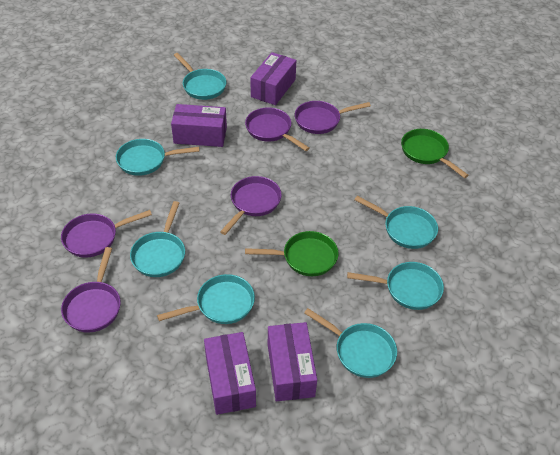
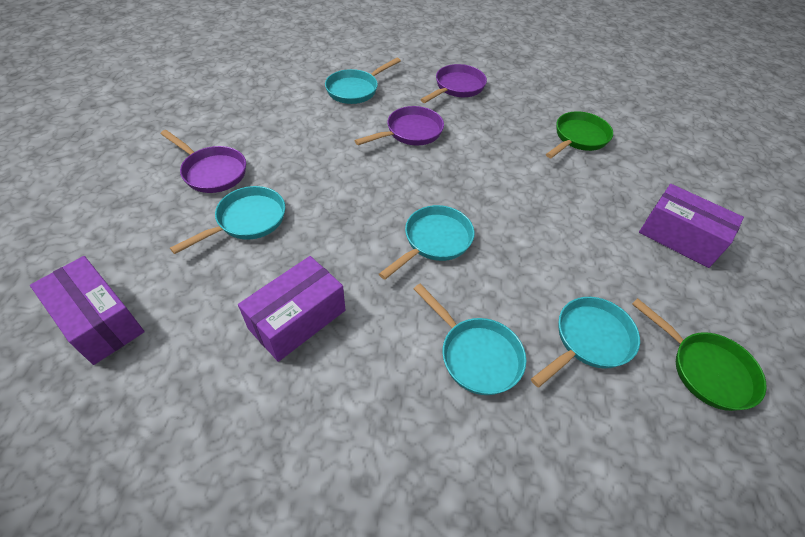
purple box: [171,104,227,147] [204,332,256,415] [251,52,296,105] [268,322,317,401] = 4 -> [30,256,144,365] [238,256,345,362] [639,184,744,268] = 3
purple pan: [61,210,152,258] [61,247,121,333] [220,176,282,235] [245,107,310,151] [295,101,371,134] = 5 -> [161,130,246,193] [355,106,444,146] [420,64,487,103] = 3
turquoise pan: [116,139,200,176] [130,201,185,277] [157,274,255,324] [174,53,226,100] [304,308,397,378] [347,262,444,310] [354,196,438,249] = 7 -> [170,186,285,254] [325,58,401,104] [379,205,475,280] [414,284,526,395] [531,297,640,387] = 5

